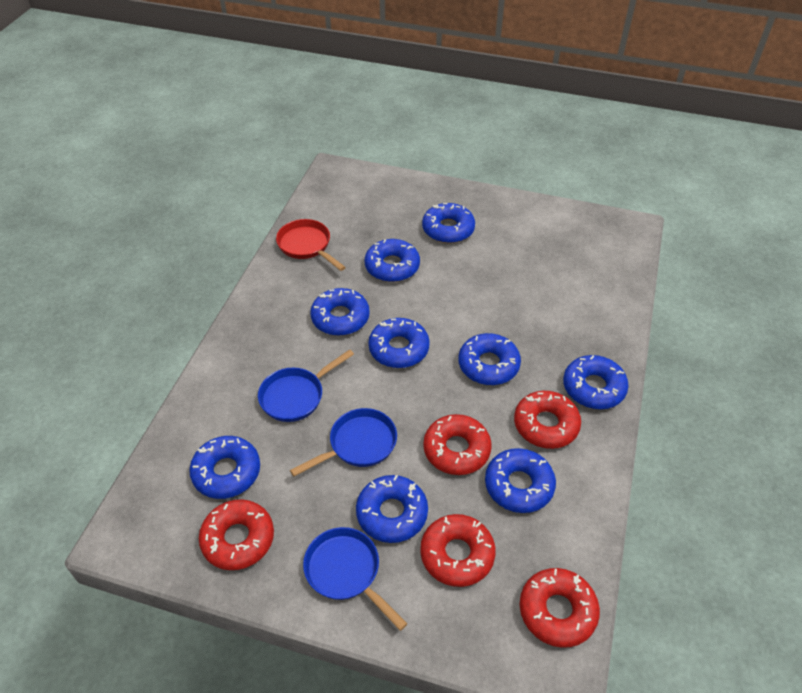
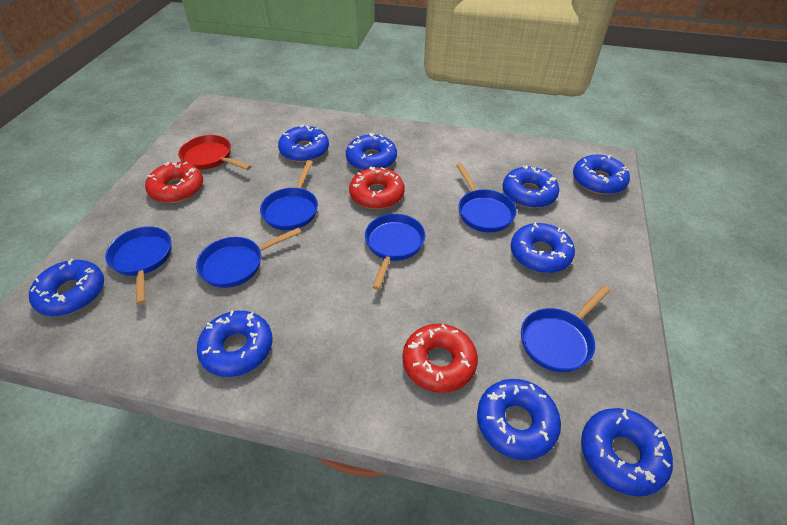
blue pan: [258,349,354,422] [290,408,397,477] [303,527,407,631] = 3 -> [105,227,171,304] [196,227,302,288] [260,160,318,230] [365,214,425,290] [456,163,517,233] [521,286,610,372] = 6
red donut: [199,499,274,570] [420,514,496,587] [423,414,492,475] [514,391,581,449] [520,568,600,648] = 5 -> [145,162,203,203] [349,167,405,209] [403,324,478,393] = 3

